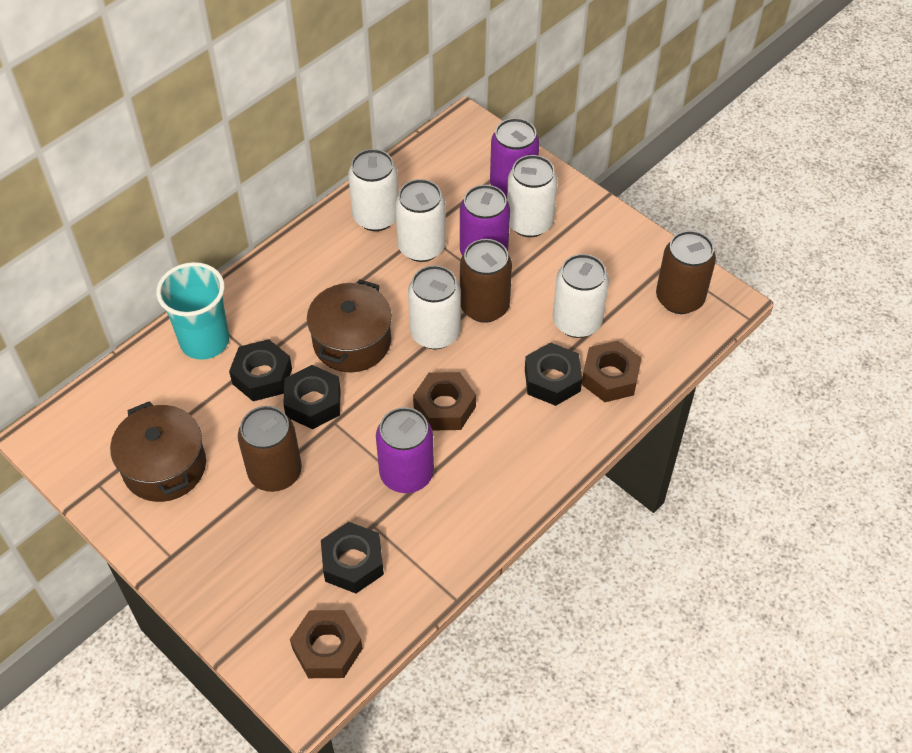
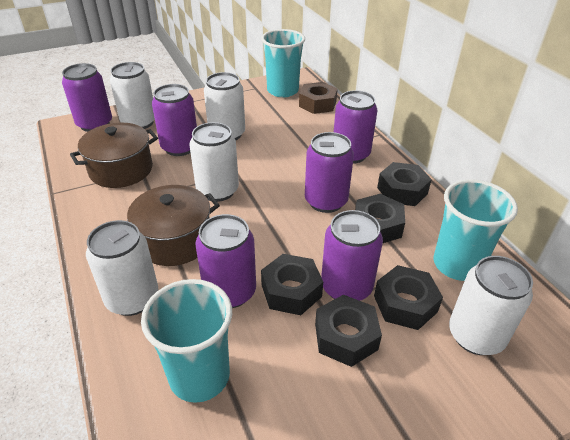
black nut: [229,339,292,401] [283,365,340,429] [321,522,384,593] [525,342,582,406] = 4 -> [261,254,323,315] [315,295,382,367] [355,194,405,243] [374,265,443,330] [377,162,432,206] = 5
brown can: [238,406,302,492] [460,239,512,323] [656,231,716,314] = 3 -> none = 0
brown nut: [290,610,363,678] [413,372,476,431] [582,341,642,402] = 3 -> [299,82,338,114] = 1
purple can: [376,407,434,493] [460,185,510,256] [490,118,539,199] = 3 -> [62,63,112,132] [152,84,197,156] [195,214,256,308] [305,132,354,213] [321,210,383,301] [334,90,377,164] = 6
turquoise cup: [156,262,229,360] = 1 -> [141,279,232,403] [261,29,305,97] [434,179,518,281] = 3

